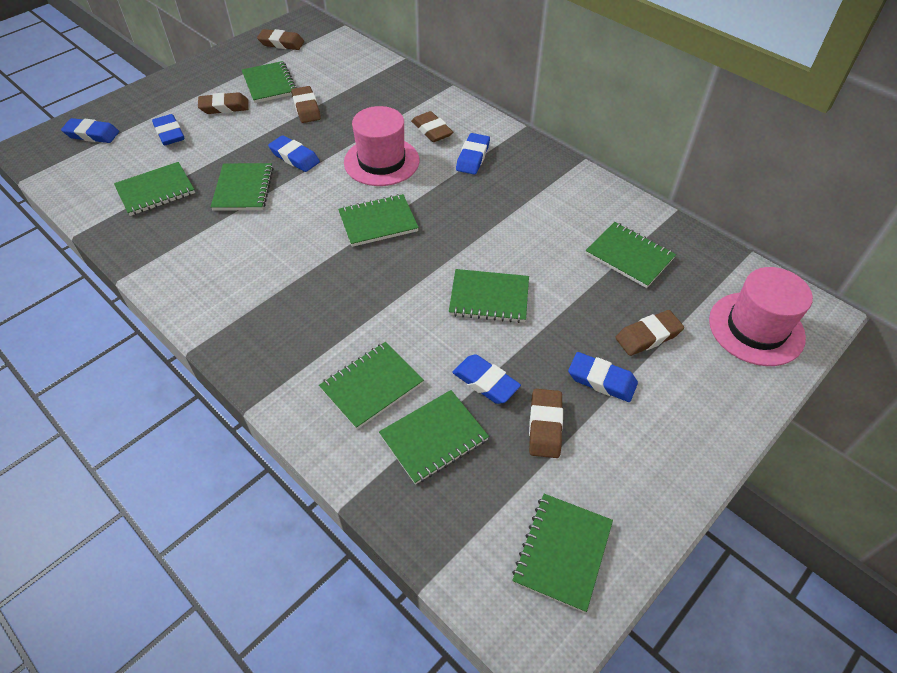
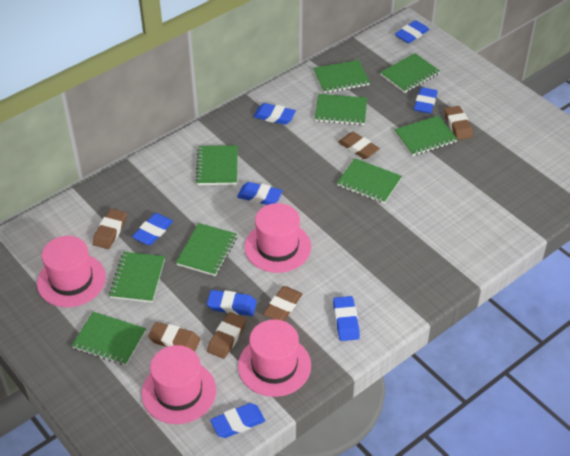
blue eraser: [61,118,119,143] [152,114,184,145] [268,135,320,172] [452,354,521,404] [456,133,490,175] [568,352,638,402] = 6 -> [132,213,173,245] [207,290,257,316] [210,403,265,438] [237,182,283,205] [253,103,296,125] [333,296,360,341] [395,20,429,43] [414,87,438,114] = 8
pink hat: [344,106,419,186] [709,267,813,366] = 2 -> [37,236,106,307] [141,345,216,424] [238,319,311,397] [245,203,311,273] = 4

